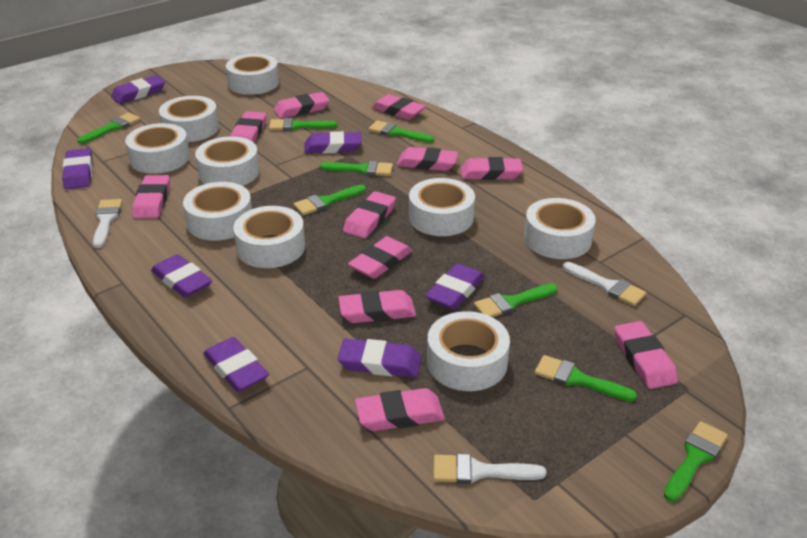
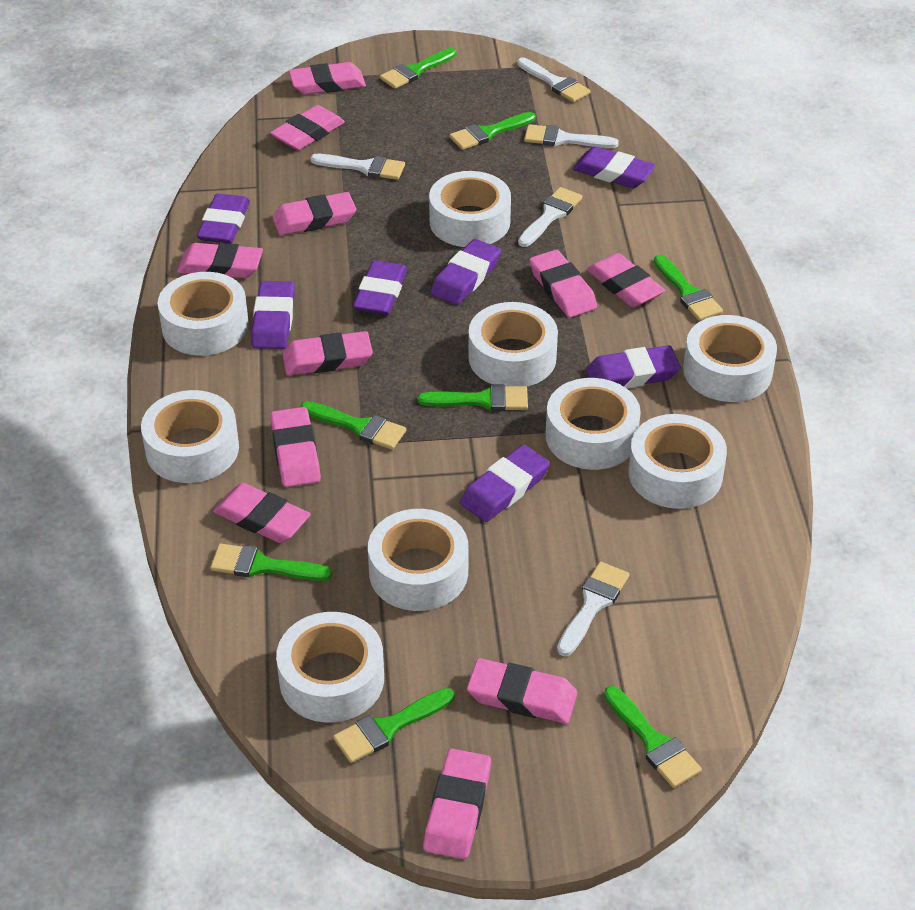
white brush: [93,199,122,248] [433,454,546,484] [563,262,646,306] = 3 -> [310,154,405,180] [517,57,590,102] [518,187,582,247] [524,124,619,148] [557,562,629,656] = 5

